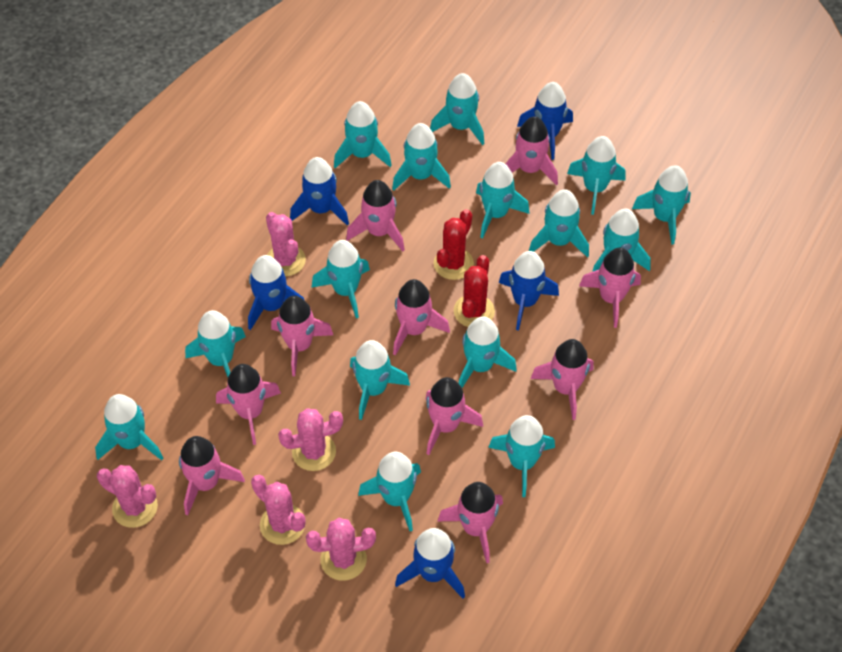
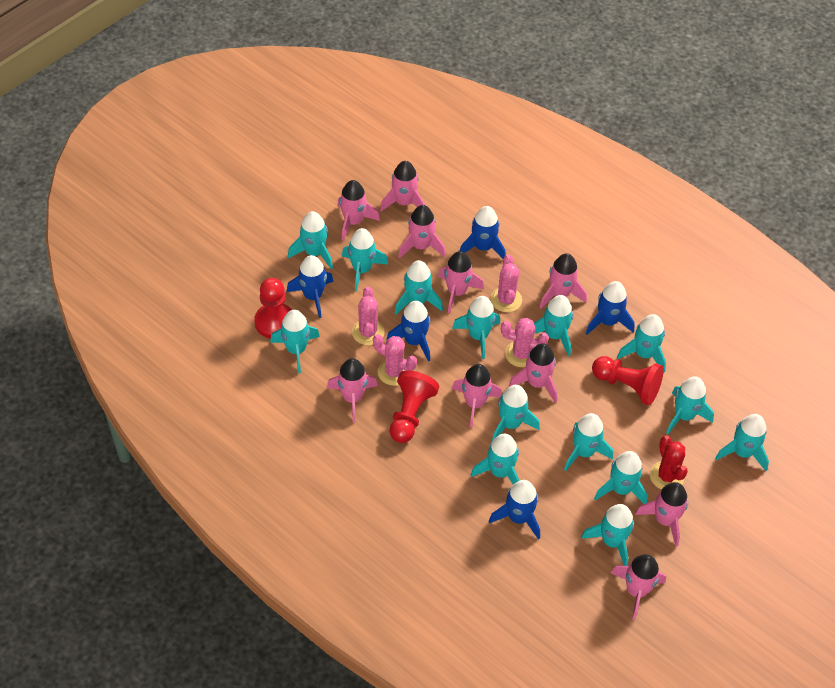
pink cactus: [97,465,158,528] [251,475,306,545] [266,212,306,276] [278,408,343,471] [306,518,376,581] = 5 -> [352,287,385,345] [373,334,417,386] [490,255,522,312] [501,318,549,367] = 4
red cactus: [434,209,474,280] [454,255,495,327] = 2 -> [650,435,688,490] = 1
red pawn: none = 0 -> [254,278,292,339] [390,371,439,443] [592,356,664,405] = 3
turquoise rocket: [95,394,163,460] [185,310,246,377] [312,240,370,318] [334,101,392,168] [350,340,410,420] [358,452,421,531] [392,123,451,191] [430,73,484,145] [458,316,517,388] [476,162,530,238] [488,415,555,497] [529,189,589,258] [567,136,625,215] [592,209,651,272] [632,165,691,245] = 15 -> [270,310,320,374] [288,211,333,269] [342,228,388,291] [394,260,443,315] [452,296,500,359] [471,434,519,484] [492,385,540,441] [534,295,573,356] [564,413,613,471] [581,504,634,566] [594,451,648,504] [617,314,666,373] [666,376,714,434] [715,414,769,471] = 14

